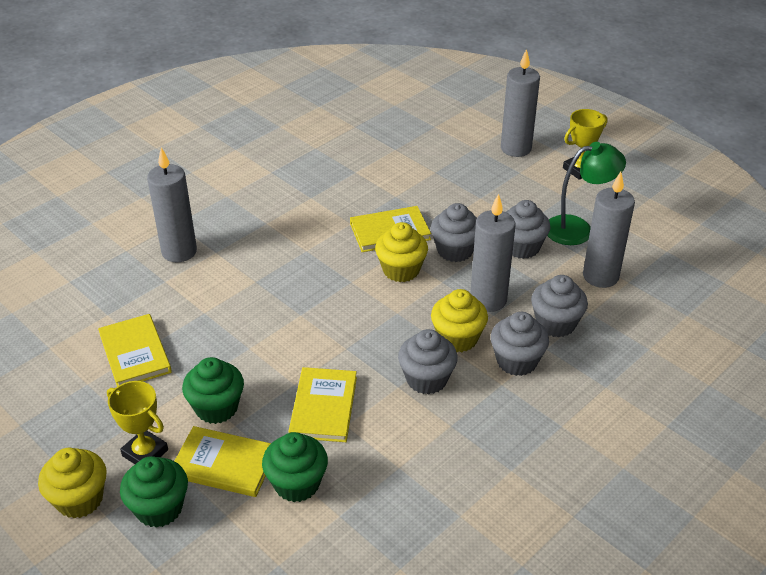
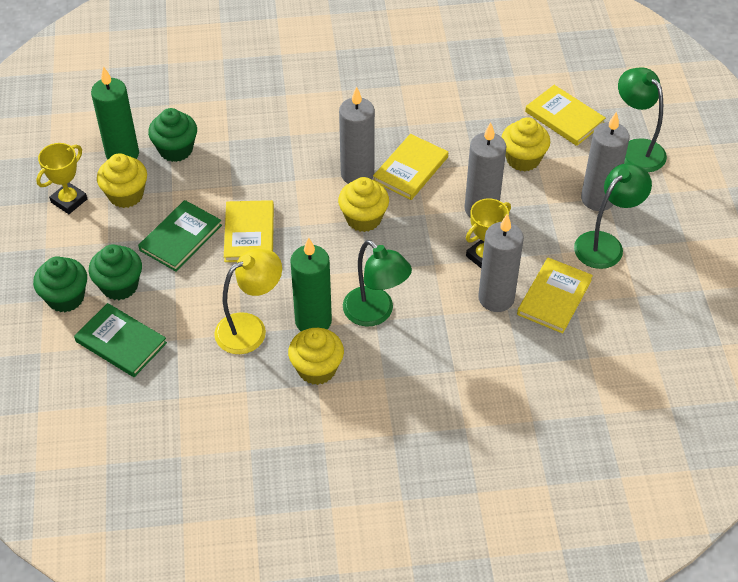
green book: none = 0 -> [74,303,167,377] [138,200,222,271] = 2
green candle: none = 0 -> [91,66,139,160] [290,237,332,331] = 2
green lamp: [547,142,626,245] = 1 -> [343,240,412,327] [574,163,652,269] [618,67,667,172] = 3
grey cupcake: [398,329,458,395] [431,203,477,262] [490,312,549,376] [506,200,551,259] [531,275,588,338] = 5 -> none = 0
yellow cupcake: [38,448,107,518] [375,222,428,282] [431,289,488,352] = 3 -> [97,153,147,208] [288,328,344,385] [338,177,389,232] [502,117,550,172] = 4
yellow lamp: none = 0 -> [214,249,282,354] = 1

